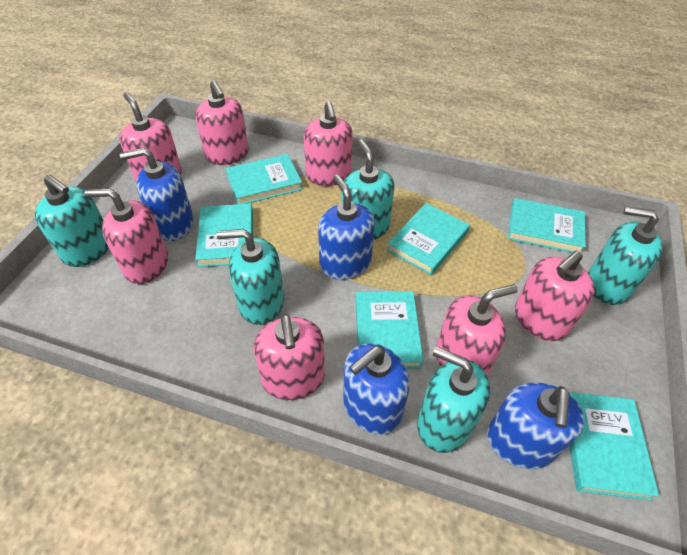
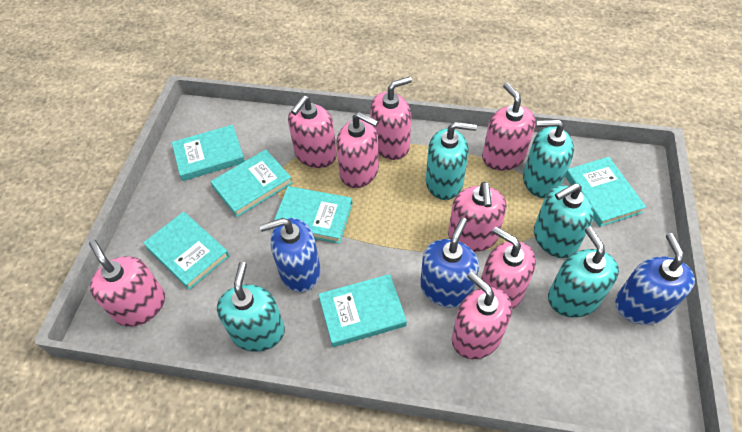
blue soap dispenser: [120,148,194,241] [318,175,375,280] [343,343,410,435] [487,383,585,469] = 4 -> [260,218,321,292] [420,218,479,308] [615,233,695,325] = 3
pink soap dispenser: [84,188,168,284] [119,93,182,182] [195,80,249,165] [254,314,325,400] [304,101,353,186] [436,284,518,376] [515,250,595,341] = 7 -> [89,240,165,327] [288,96,337,168] [336,112,379,188] [370,76,412,160] [448,182,507,252] [452,271,512,359] [478,227,536,309] [482,83,536,171] = 8

